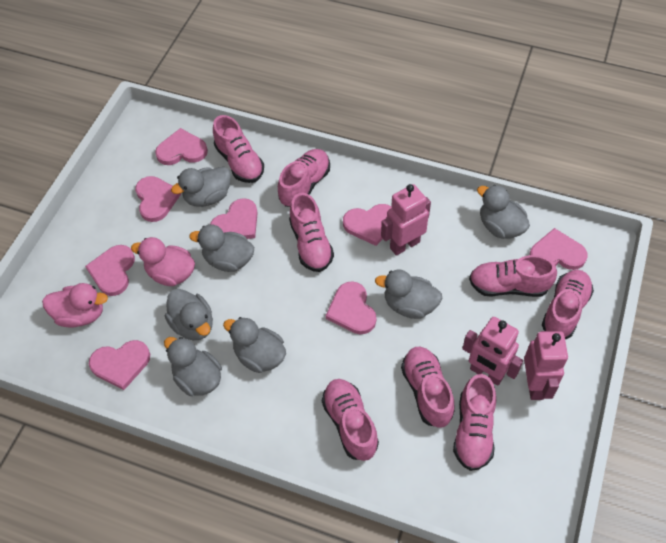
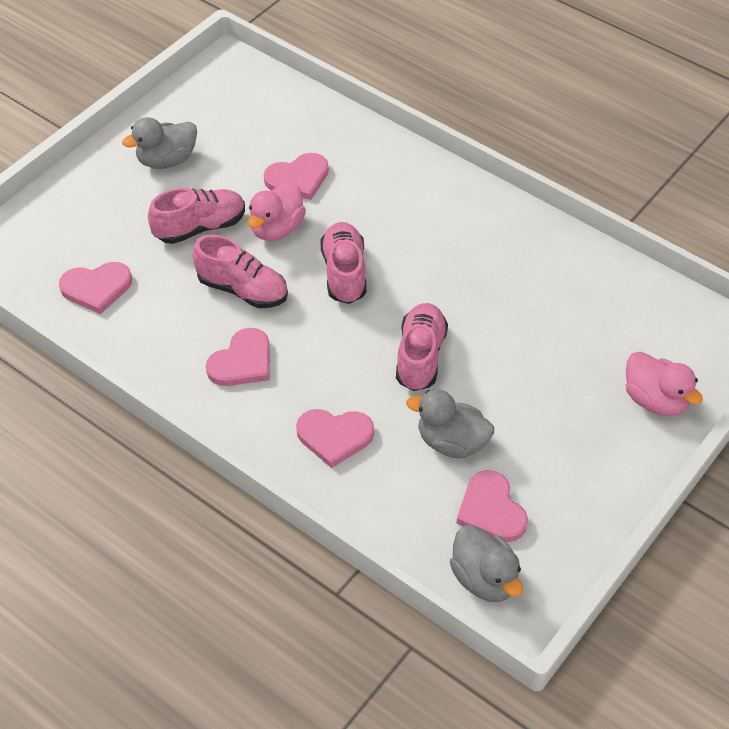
grey duck: [164,337,222,396] [165,289,213,340] [171,167,231,207] [189,224,254,272] [223,317,286,373] [375,269,442,319] [477,185,530,239] = 7 -> [122,117,197,169] [406,389,494,458] [450,525,523,602] = 3
pink heart: [85,245,135,296] [89,340,150,390] [135,176,181,222] [155,128,208,165] [210,198,258,239] [326,281,376,334] [343,204,392,246] [529,228,587,270] = 8 -> [59,262,132,314] [206,328,270,386] [264,153,329,200] [296,409,374,468] [456,470,528,542] = 5
pink robot: [381,184,431,256] [462,317,523,386] [524,331,568,400] = 3 -> none = 0
pink shoe: [213,115,264,183] [278,149,330,207] [289,193,334,272] [322,379,379,461] [401,347,455,428] [453,374,496,471] [469,255,557,297] [542,270,594,339] = 8 -> [148,188,245,244] [192,234,288,308] [320,222,367,304] [396,303,448,391] = 4

